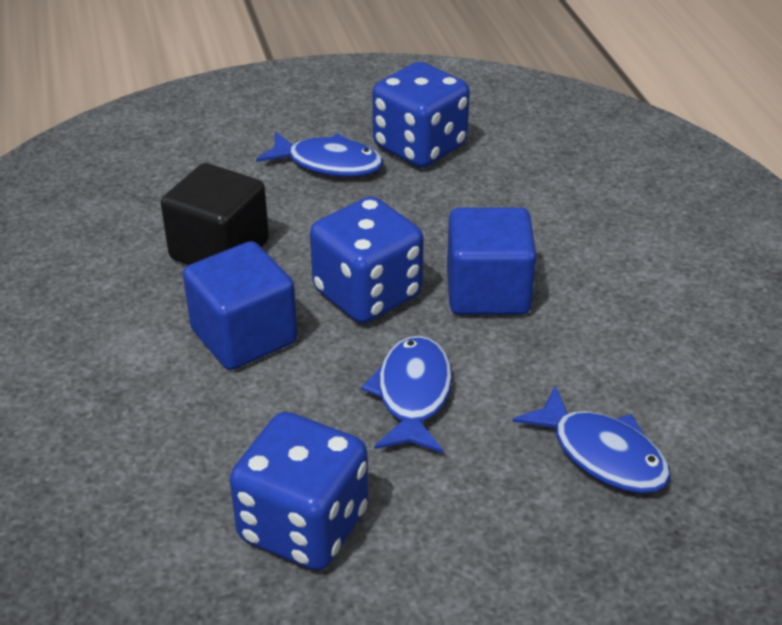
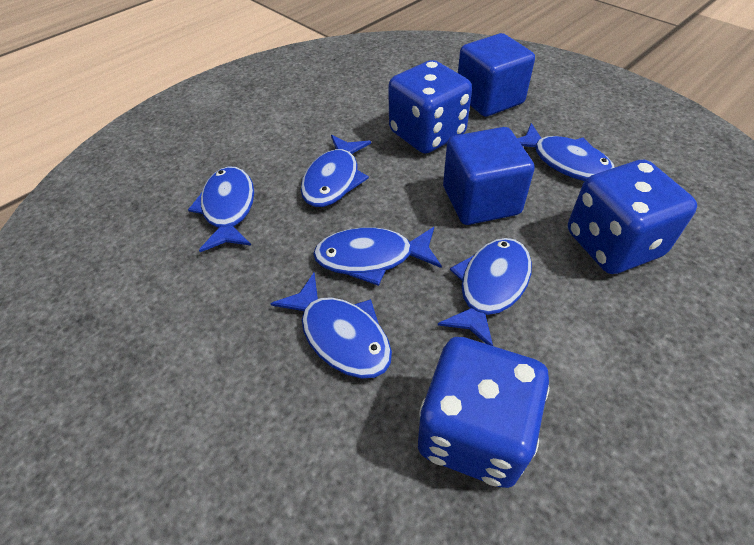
black cube: [161,163,269,265] = 1 -> none = 0
blue fish: [256,132,383,177] [361,336,452,453] [513,385,671,493] = 3 -> [188,166,254,252] [270,273,392,378] [301,135,371,207] [313,227,442,286] [438,238,532,346] [517,123,615,181] = 6

